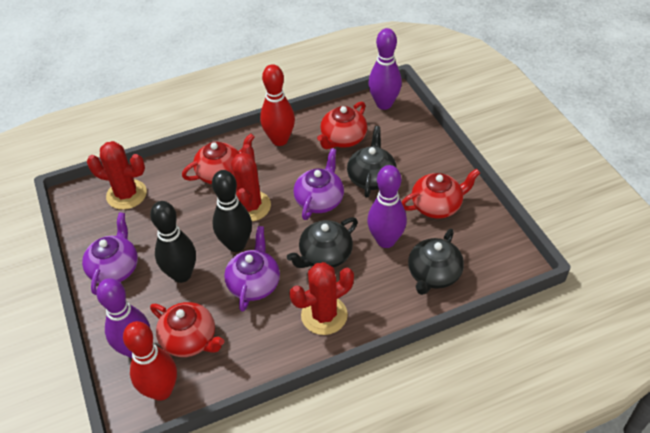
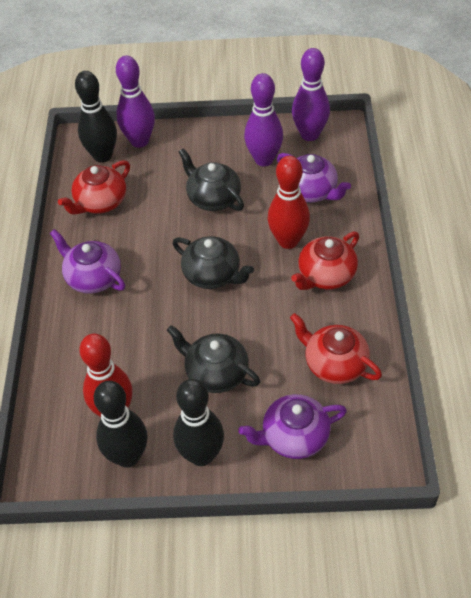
black bowling pin: [150,201,196,283] [212,170,252,252] = 2 -> [75,71,117,163] [94,381,148,468] [173,379,224,466] = 3
red cactus: [87,141,147,210] [231,144,271,222] [289,262,354,335] = 3 -> none = 0
red teapot: [150,302,224,357] [182,134,255,184] [317,101,367,149] [402,169,480,219] = 4 -> [58,160,130,215] [290,313,382,384] [291,232,359,290] = 3

